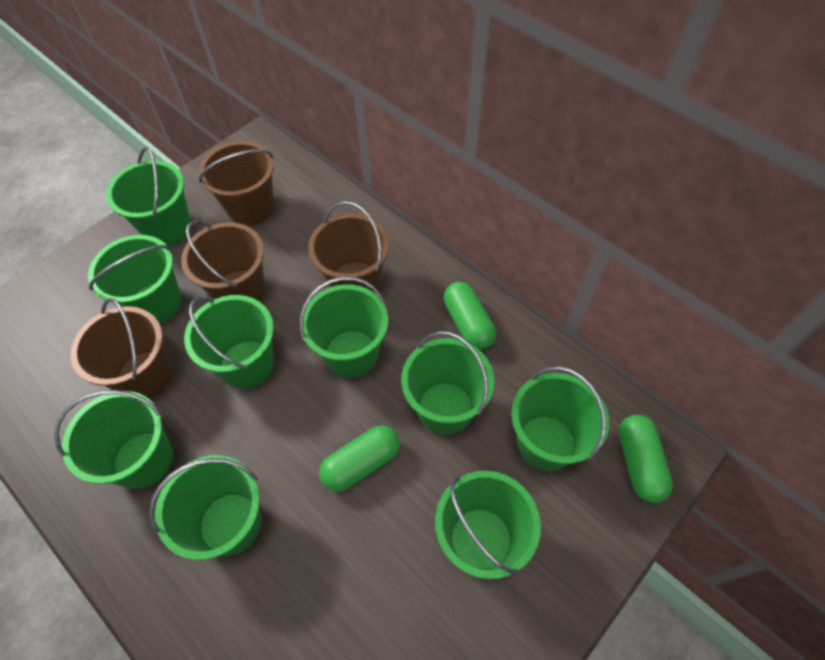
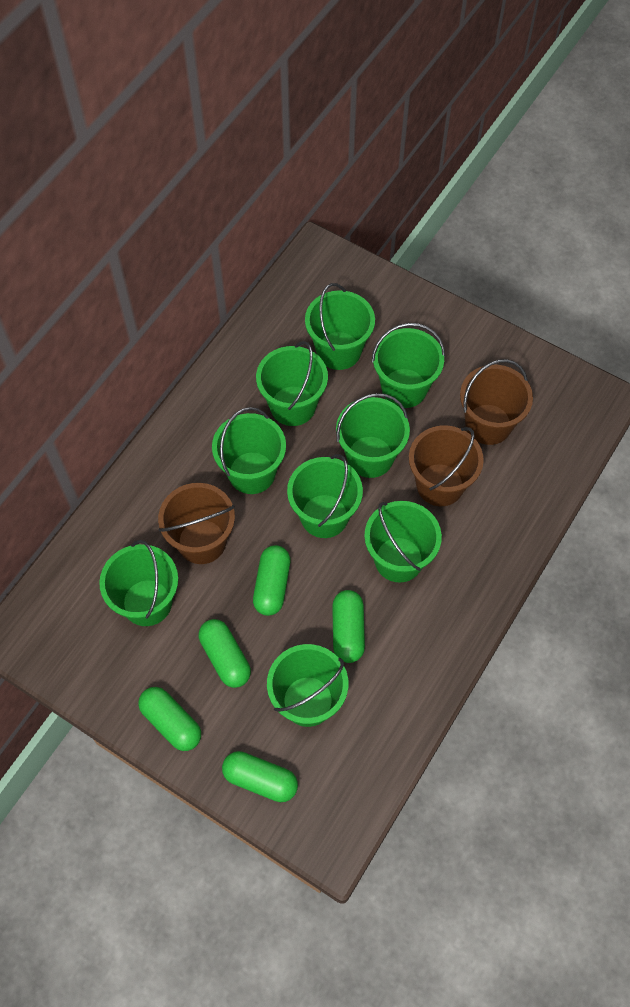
brown bucket: [71,298,173,399] [181,221,265,302] [199,141,274,226] [308,201,390,294] = 4 -> [158,483,235,564] [409,425,484,506] [460,359,533,445] = 3
green capsule: [319,425,400,492] [444,282,496,350] [619,415,673,503] = 3 -> [138,687,201,751] [199,619,251,688] [222,751,298,802] [253,545,290,616] [332,590,365,663] = 5

